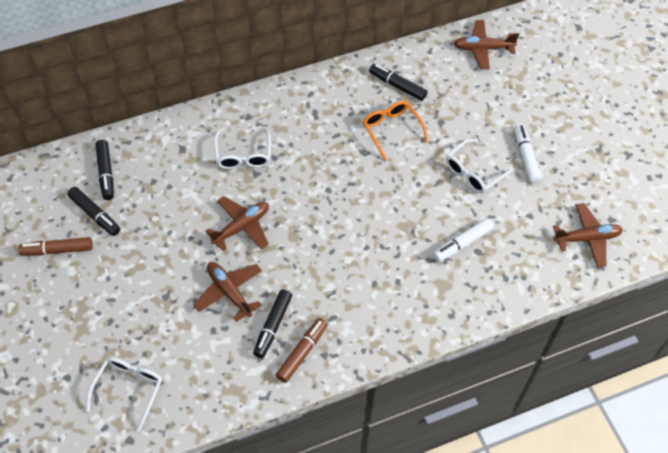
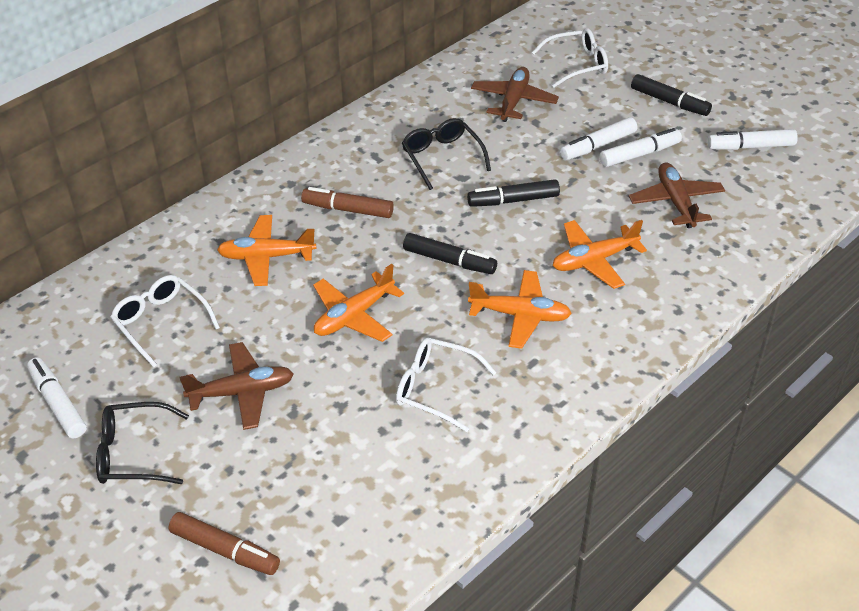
black glasses: none = 0 -> [96,402,189,484] [402,118,491,190] = 2
black marker: [67,187,120,236] [95,140,114,200] [253,289,292,358] [369,64,428,101] = 4 -> [403,233,497,274] [467,179,560,207] [631,74,712,116] = 3
brown plane: [194,262,262,322] [205,196,269,251] [454,20,519,70] [553,203,623,267] = 4 -> [180,342,294,430] [471,67,559,122] [629,163,725,228] = 3
orange glasses: [363,101,428,161] = 1 -> none = 0
orange plane: none = 0 -> [217,215,316,286] [313,264,404,342] [468,270,572,349] [553,220,647,289] = 4
white marker: [433,218,494,262] [514,124,541,183] = 2 -> [27,357,86,438] [560,117,637,160] [599,128,682,167] [707,129,798,150] = 4

